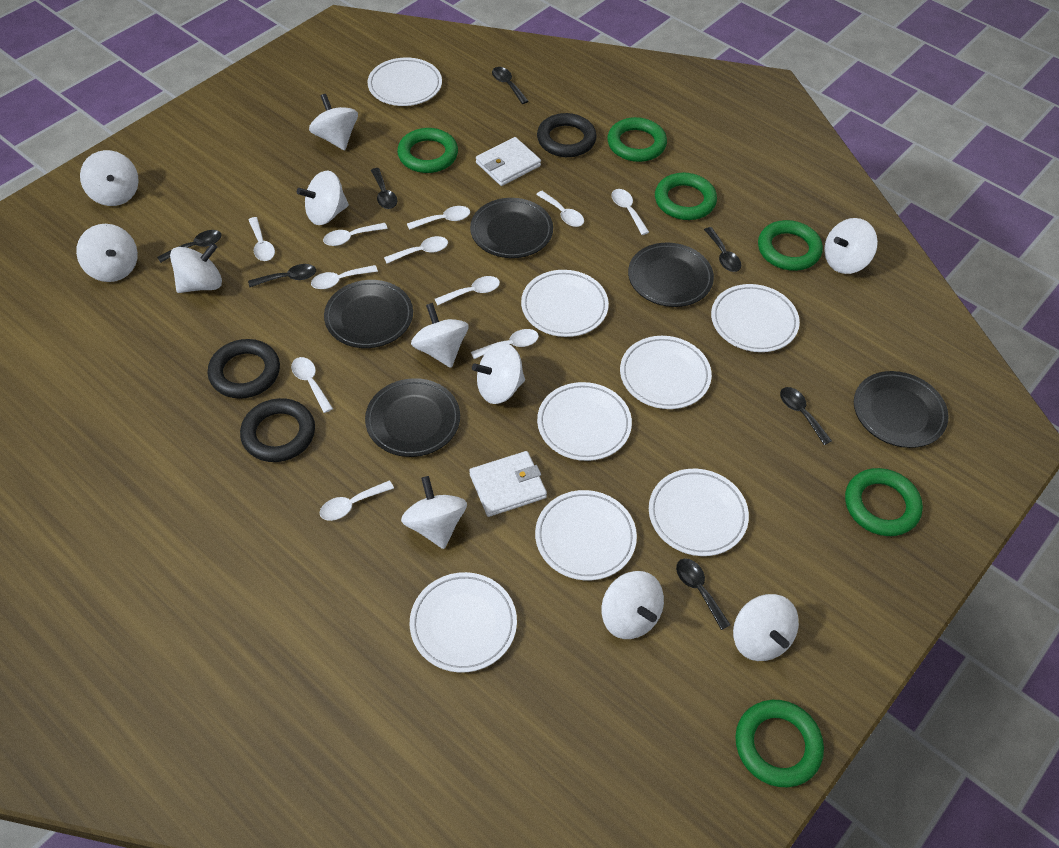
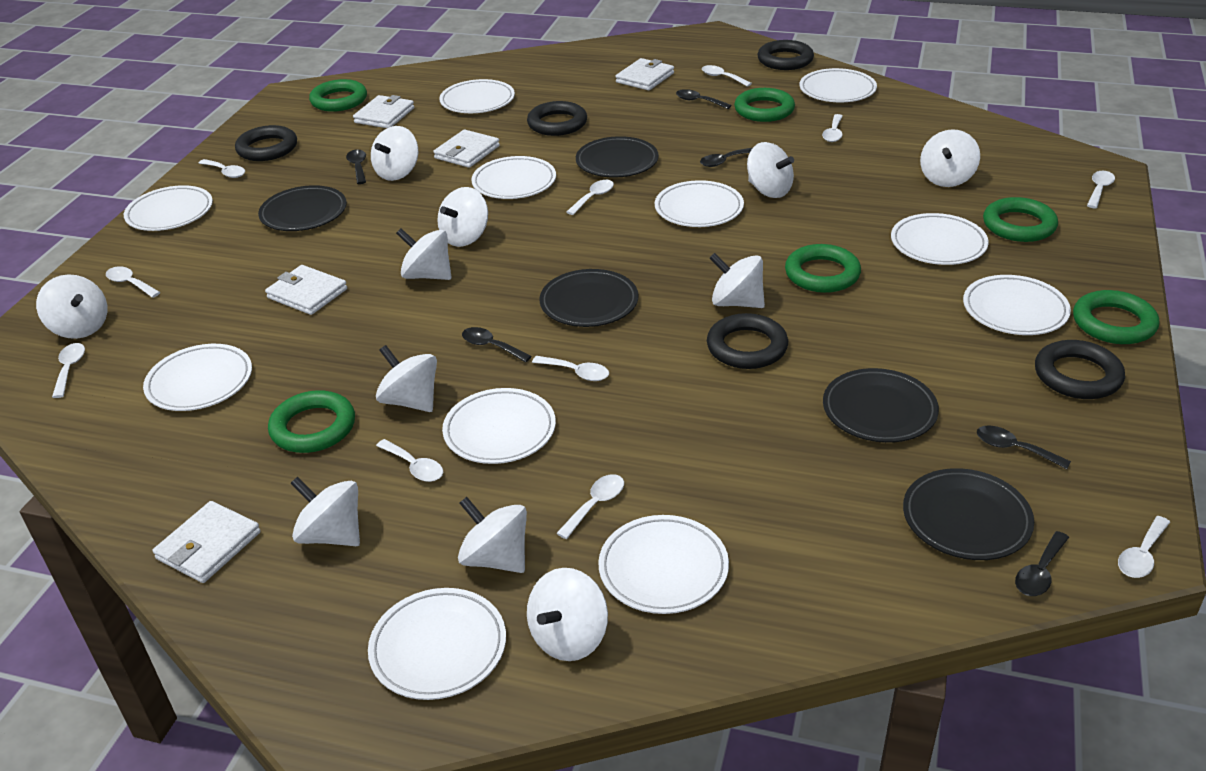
black ring: [208,339,280,399] [240,398,315,462] [537,113,597,157] = 3 -> [235,125,297,161] [527,101,587,136] [707,313,788,369] [757,40,814,70] [1035,340,1125,399] = 5
black spoon: [157,230,222,263] [248,264,316,287] [371,168,398,209] [492,67,529,104] [676,558,730,630] [704,227,742,272] [780,387,832,445] = 7 -> [346,149,366,184] [462,327,532,363] [676,89,732,109] [700,148,752,167] [977,425,1071,469] [1015,531,1069,596] = 6
white plate: [367,58,442,106] [410,572,517,673] [521,270,609,337] [535,490,637,580] [537,382,632,461] [620,336,712,409] [649,469,749,556] [711,284,800,352] = 8 -> [124,185,213,231] [143,344,252,411] [368,588,506,700] [439,79,515,113] [442,388,556,464] [471,156,556,199] [598,515,729,614] [655,180,744,227] [799,68,877,102] [891,213,989,265] [963,275,1071,335] = 11
white wallet: [469,451,547,517] [476,137,541,186] = 2 -> [153,501,261,583] [265,265,347,315] [353,95,414,128] [433,130,500,168] [616,58,674,90] = 5

